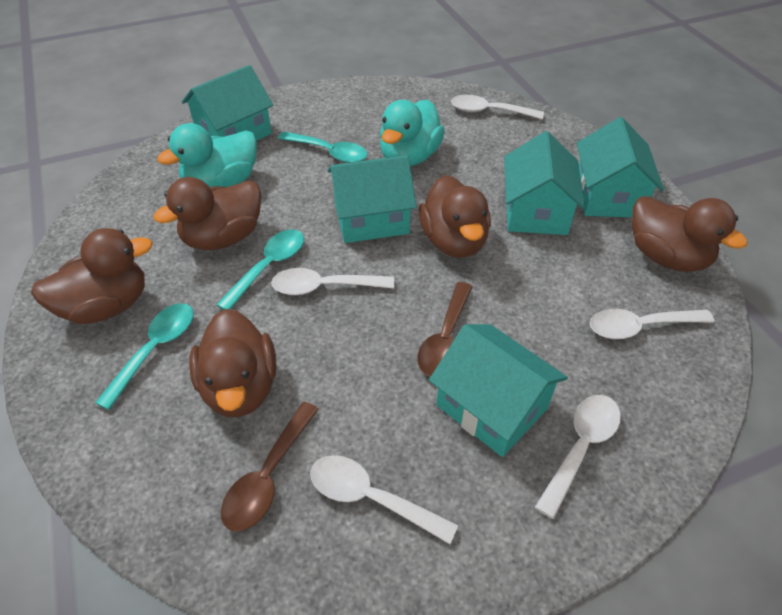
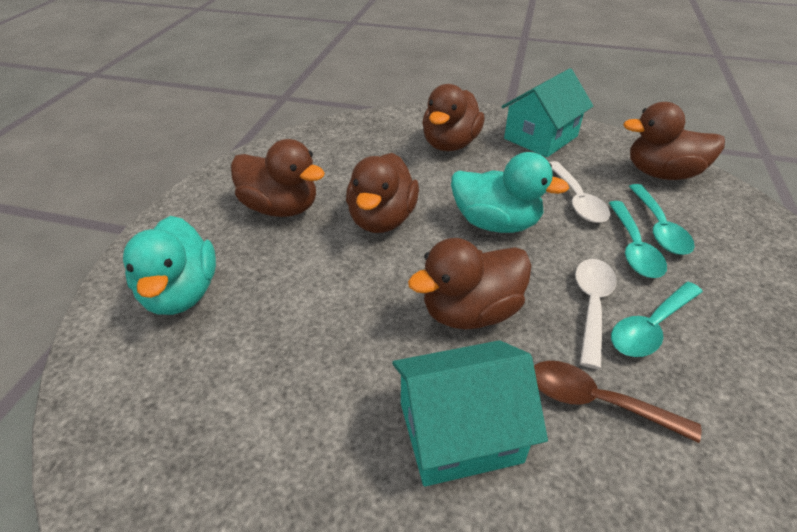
brown spoon: [221,402,319,532] [417,282,472,377] = 2 -> [534,361,701,443] = 1
turquoise house: [182,65,273,141] [327,155,417,243] [429,324,568,457] [504,131,585,235] [577,117,664,217] = 5 -> [392,340,548,487] [502,68,593,157] = 2
white spoon: [271,268,394,295] [310,455,458,544] [451,95,544,120] [535,395,621,519] [590,309,714,339] = 5 -> [549,161,610,223] [575,259,617,369] = 2

